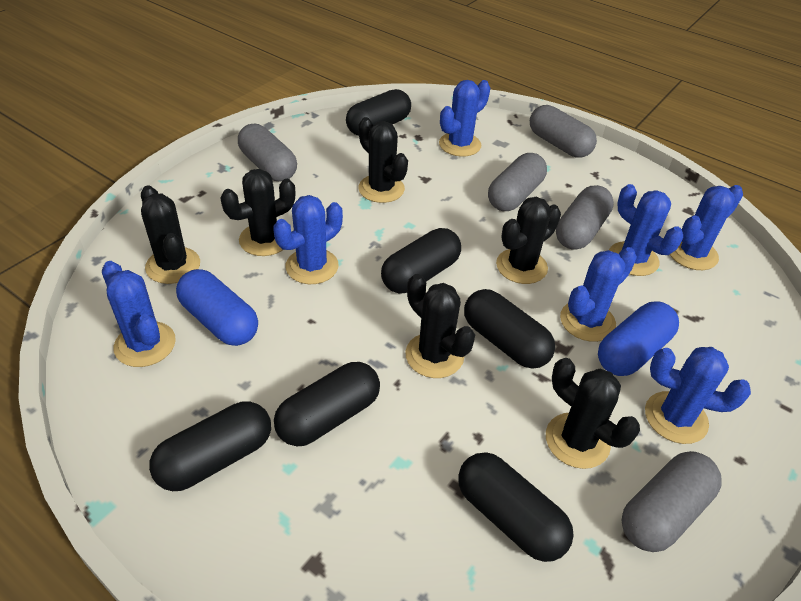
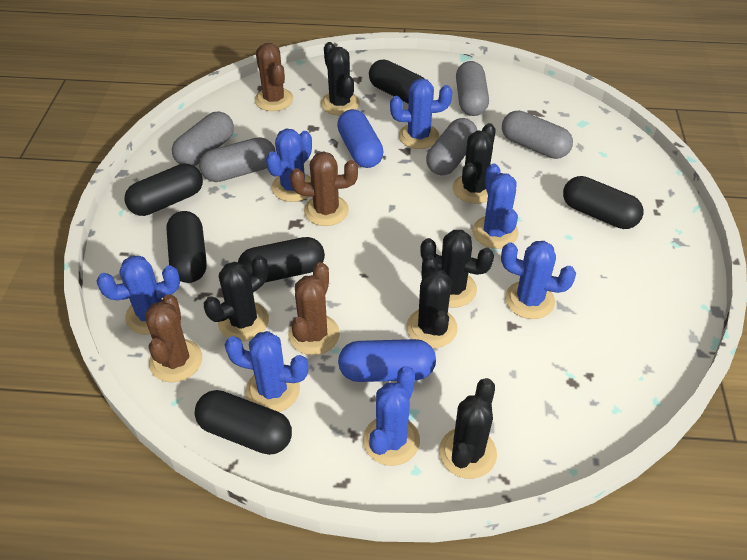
brown cactus: none = 0 -> [145,294,202,382] [255,43,293,111] [288,262,340,355] [290,151,358,226] = 4

